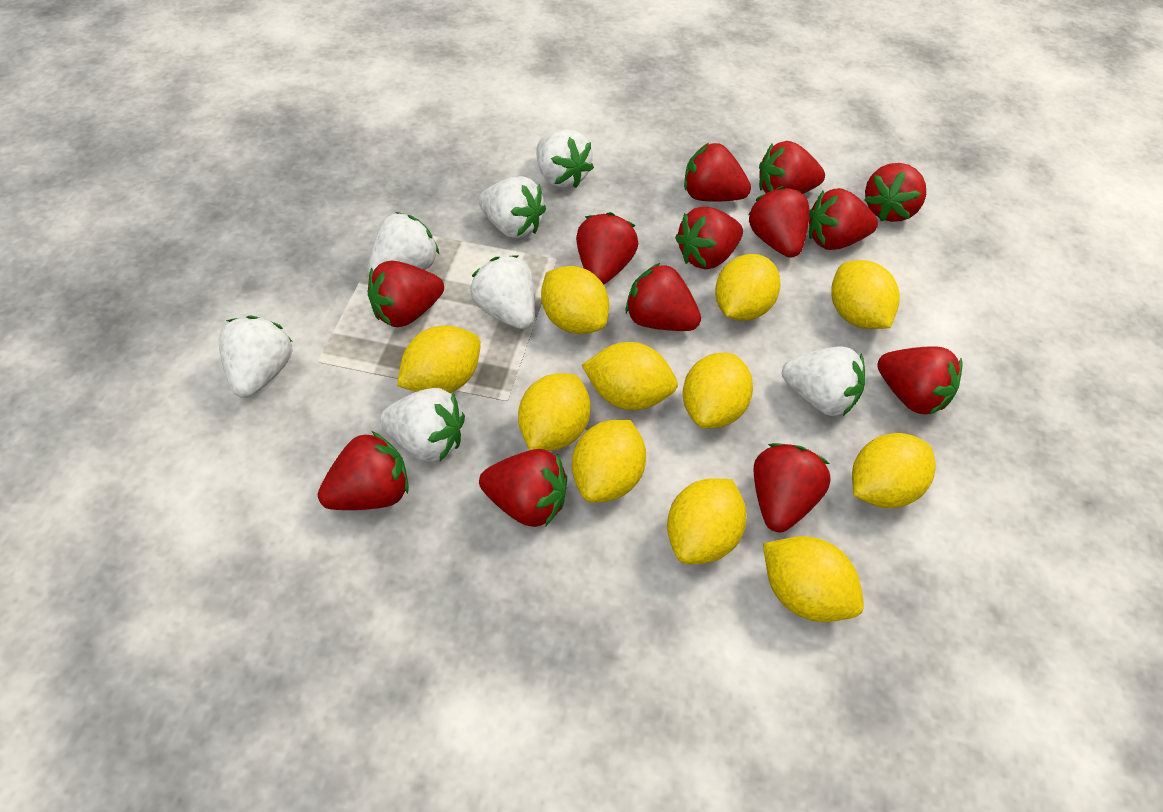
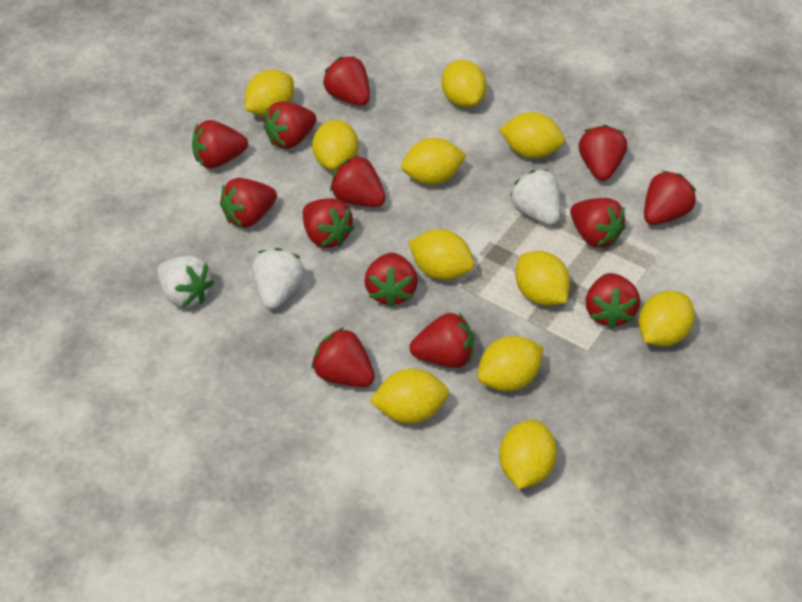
white strawberry: [219,315,293,398] [368,212,440,273] [380,388,465,462] [470,255,535,329] [479,176,546,238] [537,129,594,188] [782,346,865,416] = 7 -> [157,255,214,308] [252,248,305,309] [510,170,561,225] = 3

